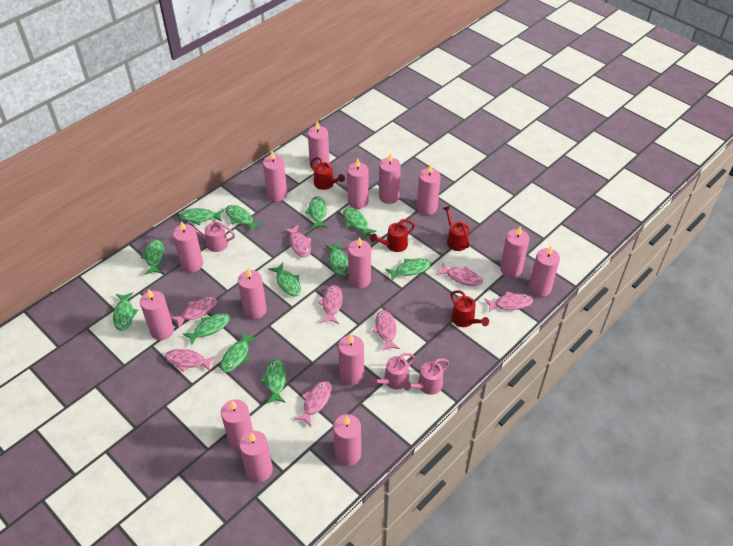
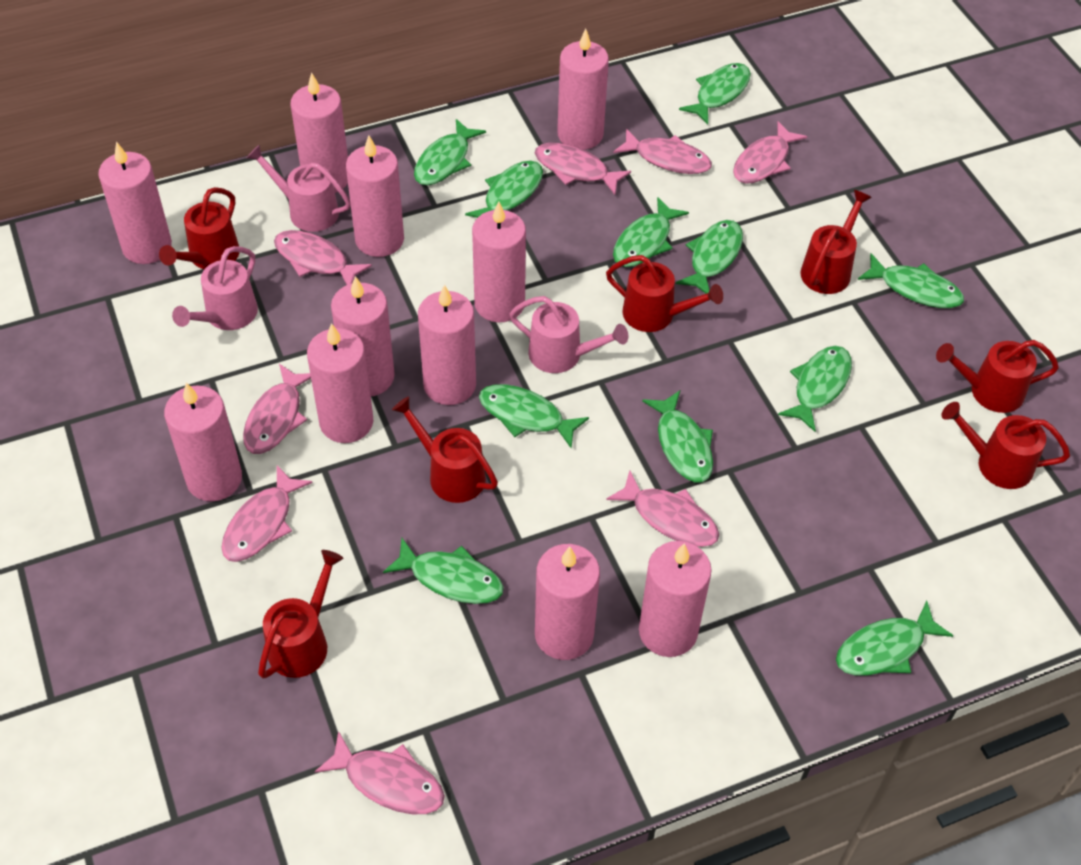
green fish: [113,292,138,331] [141,239,164,275] [179,208,224,225] [182,313,230,346] [220,332,257,372] [225,205,263,232] [260,359,286,404] [268,263,301,297] [305,196,327,229] [325,242,348,276] [343,207,377,239] [385,258,431,281] = 12 -> [383,538,504,604] [414,119,486,185] [465,160,543,218] [479,384,589,449] [613,197,689,267] [642,390,713,483] [676,220,743,294] [679,63,751,124] [778,346,852,432] [836,601,954,676] [858,253,964,308] = 11
pink candle: [140,289,174,340] [173,221,203,272] [221,399,253,451] [238,268,267,319] [239,431,273,482] [263,151,287,202] [308,121,330,167] [333,414,361,466] [338,335,364,385] [347,158,368,209] [348,237,371,288] [379,153,401,204] [417,164,440,215] [500,226,529,277] [529,246,560,297] = 15 -> [98,142,172,264] [164,383,242,501] [290,72,348,193] [307,323,373,443] [331,276,395,396] [346,135,404,257] [418,285,476,405] [472,201,526,322] [535,544,600,660] [557,29,609,150] [639,541,712,657] = 11
red watering can: [310,157,345,190] [370,219,415,252] [443,206,469,251] [450,290,489,327] = 4 -> [159,187,240,269] [258,550,343,679] [392,397,498,503] [606,255,723,332] [800,190,872,294] [936,340,1059,413] [941,402,1070,489] = 7

